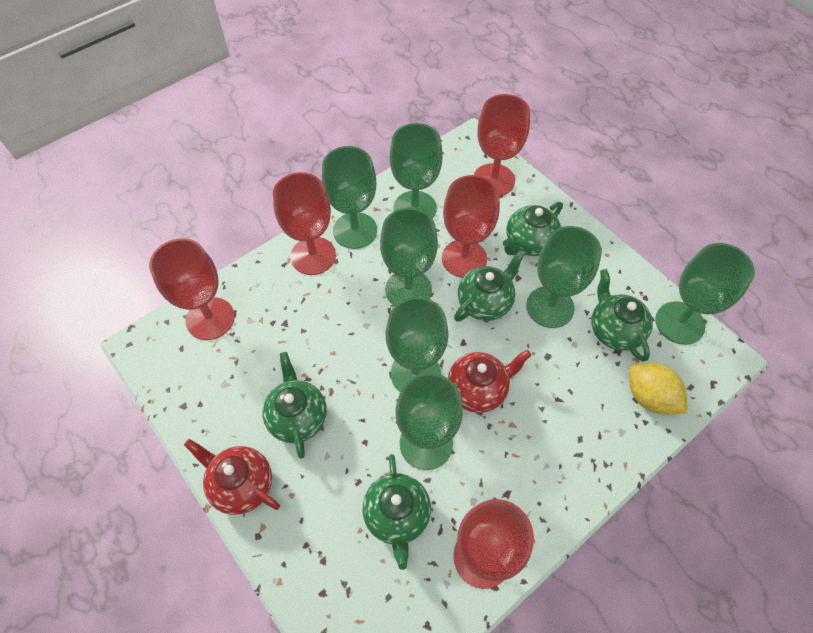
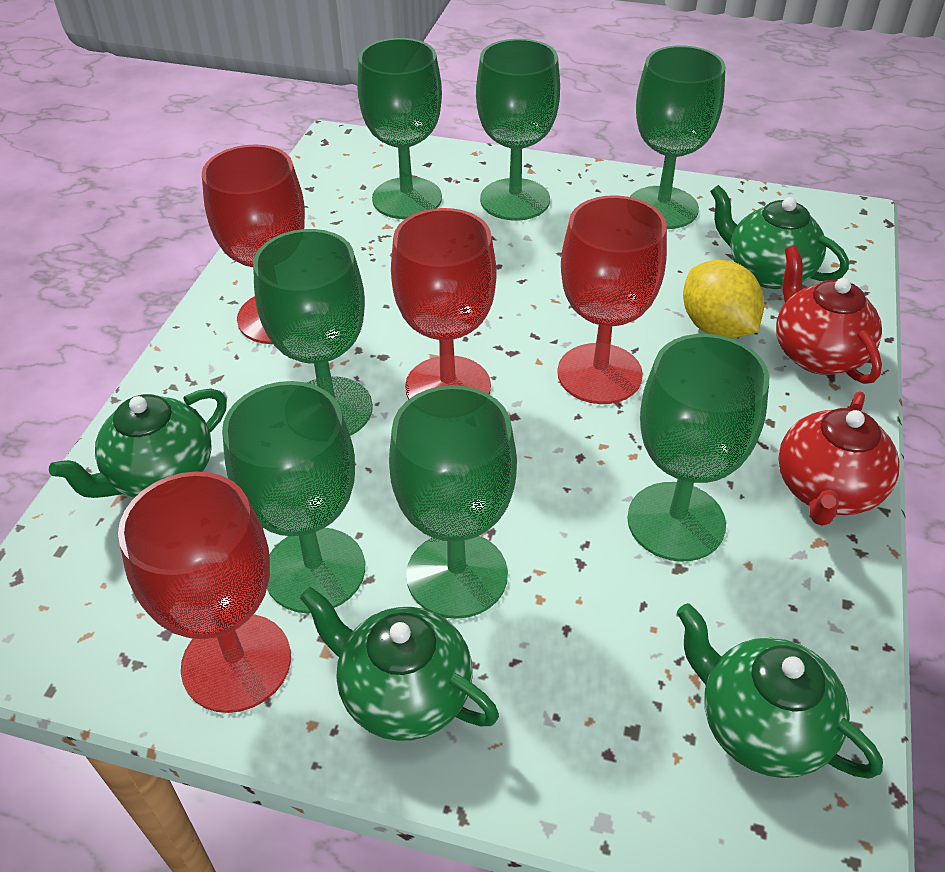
green teapot: [262,352,327,459] [363,454,431,570] [454,251,525,322] [503,202,563,256] [591,269,653,362] = 5 -> [49,388,227,498] [300,587,499,741] [677,603,883,779] [710,185,849,289] = 4
red goblet: [149,238,235,340] [273,172,336,275] [442,175,500,278] [453,499,534,589] [474,94,530,196] = 5 -> [118,471,291,713] [202,144,305,344] [391,208,497,400] [557,195,667,404] = 4

